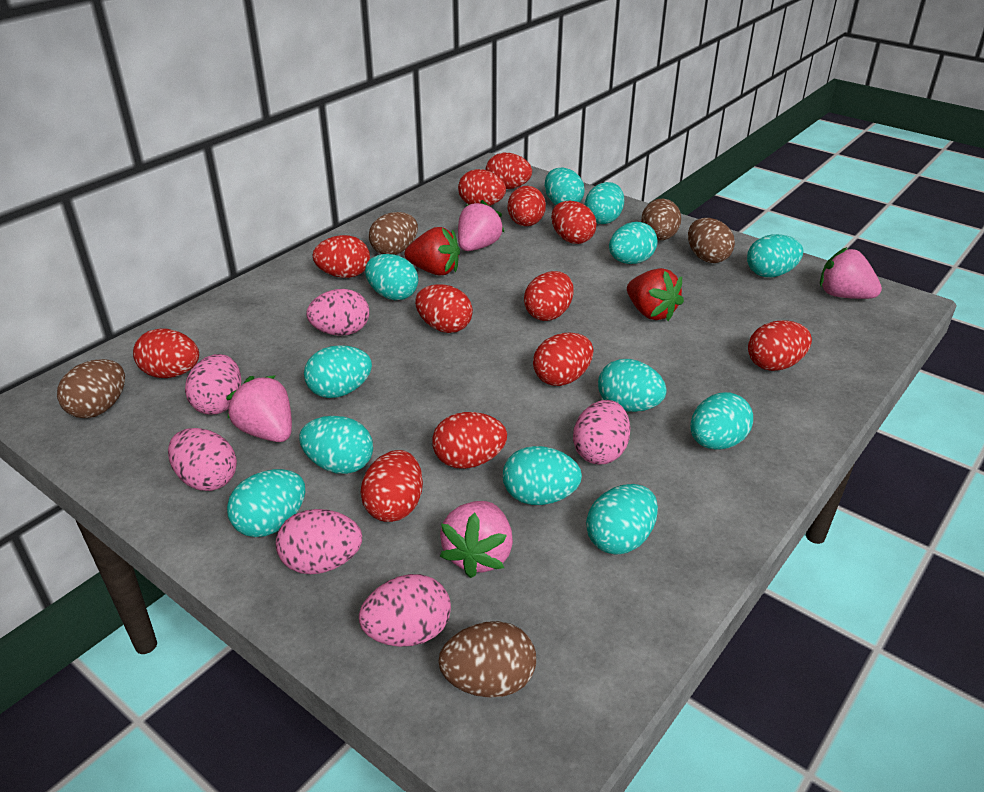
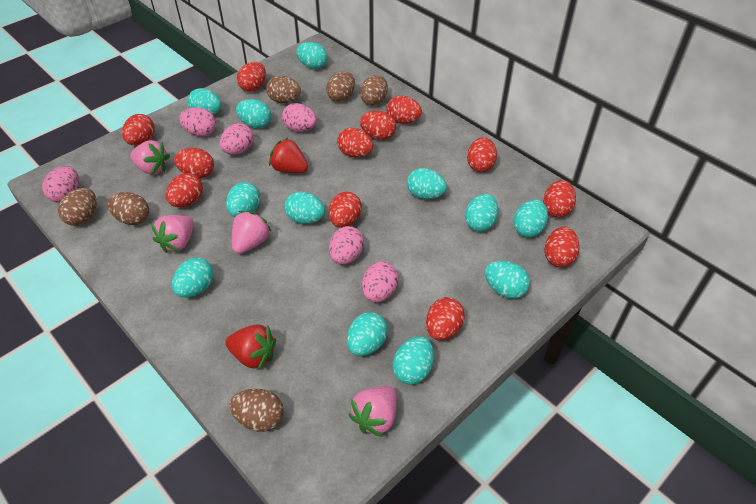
brown egg: [57,359,125,418] [369,212,418,255] [438,621,536,698] [641,199,681,240] [688,218,735,263] = 5 -> [58,188,97,226] [107,192,149,225] [229,389,284,432] [266,76,301,103] [326,71,355,102] [360,75,388,106] = 6

